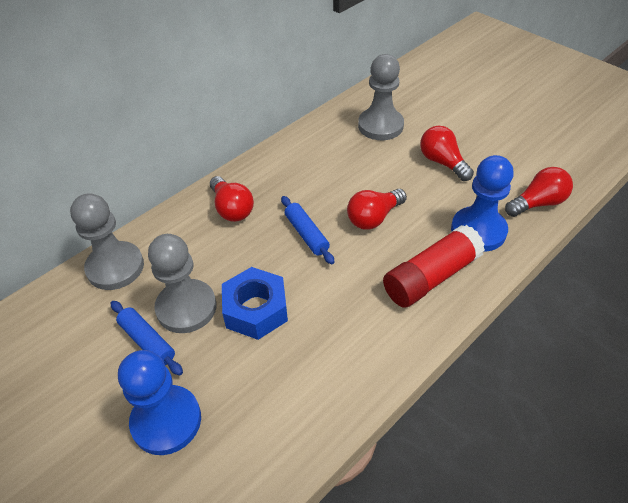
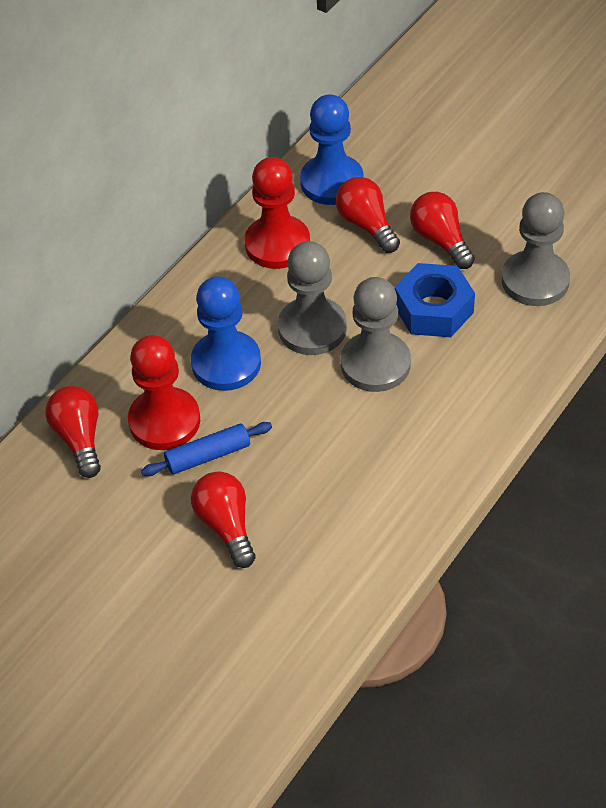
blue rolling pin: [111,301,183,375] [281,196,335,264] = 2 -> [141,422,272,476] = 1
red glue stick: [383,225,485,308] = 1 -> none = 0
red pawn: none = 0 -> [128,335,200,450] [244,157,310,269] = 2

